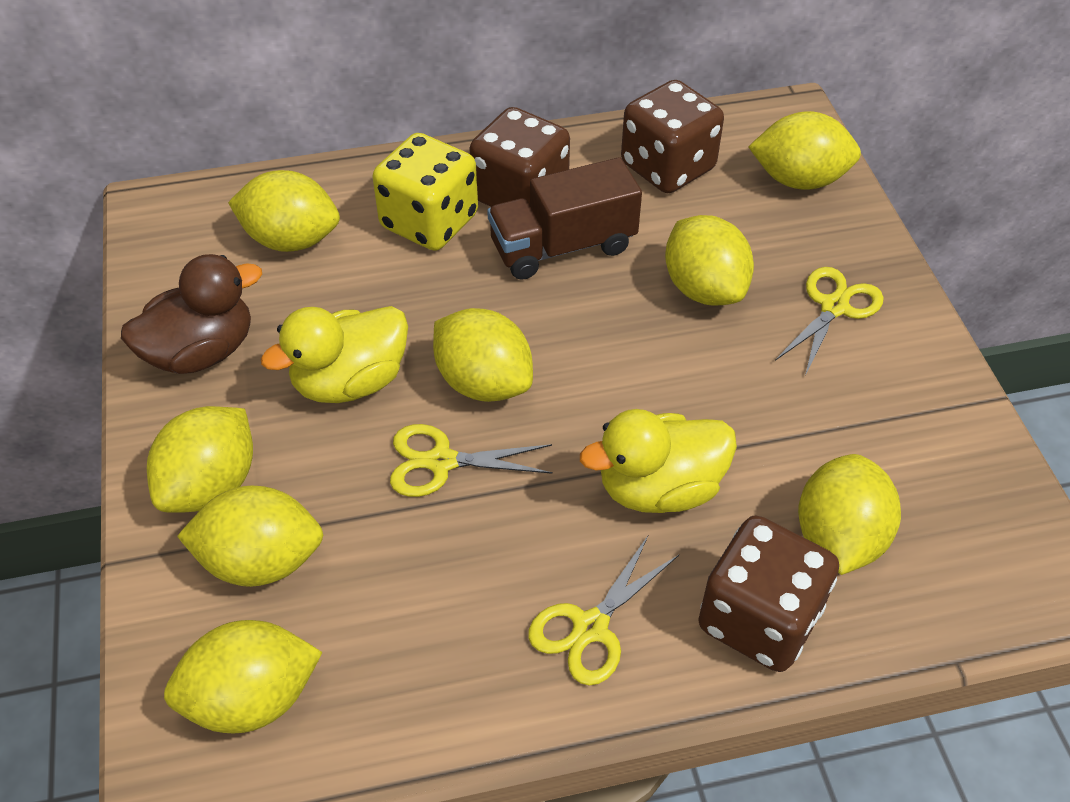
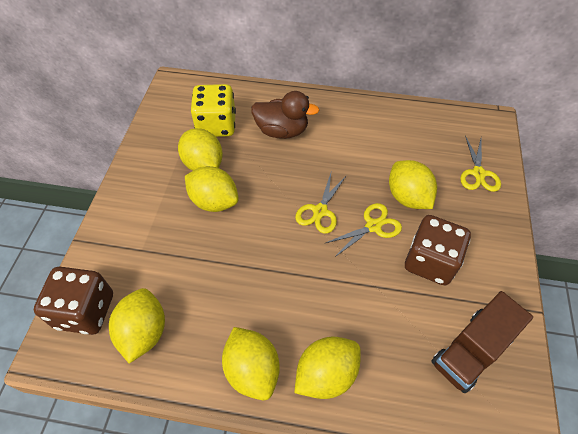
brown dice: [469,107,570,207] [621,80,724,193] [698,515,839,672] = 3 -> [34,267,113,335] [405,215,471,285] = 2
yellow duck: [261,306,408,403] [580,409,737,513] = 2 -> none = 0
yellow lemon: [147,406,253,513] [164,620,323,733] [177,485,323,587] [228,170,340,252] [433,308,533,402] [665,215,754,306] [749,111,861,190] [798,454,901,575] = 8 -> [109,288,165,364] [178,128,223,171] [185,166,238,212] [222,327,280,401] [294,337,361,399] [389,160,437,209] = 6

